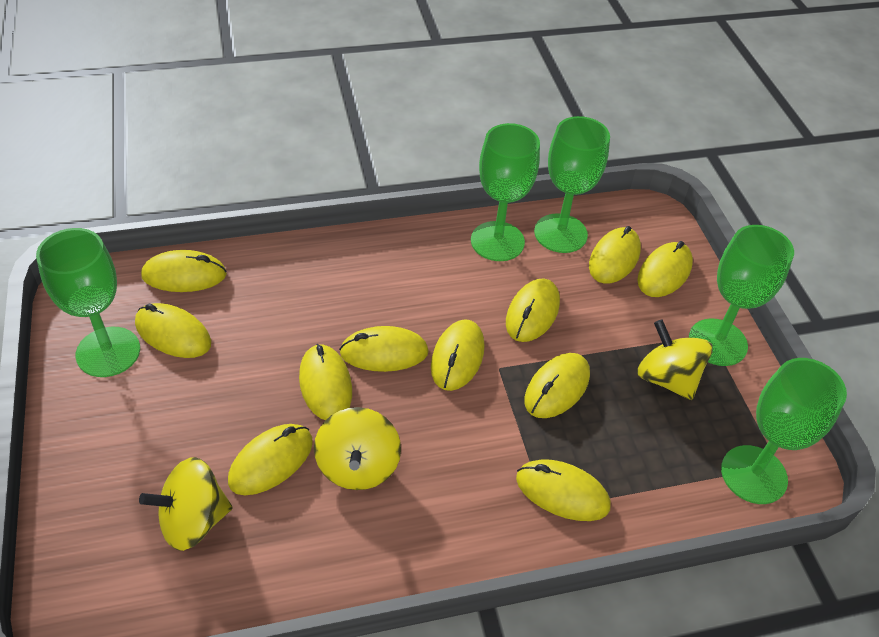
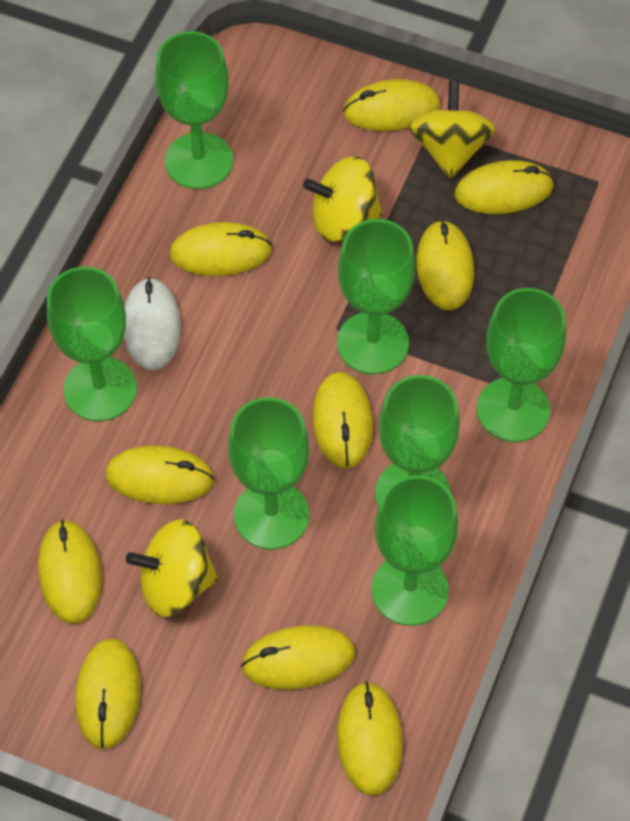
green goblet: [36,228,140,377] [471,123,540,261] [534,116,610,253] [689,225,794,366] [721,358,847,504] = 5 -> [47,267,137,421] [155,31,233,189] [228,397,309,550] [337,219,415,374] [371,475,458,626] [375,375,460,508] [477,288,566,442] = 7
white mouse: none = 0 -> [124,277,181,371] = 1
yellow mouse: [135,303,211,358] [141,250,227,292] [228,424,313,495] [299,344,352,420] [339,326,429,372] [431,319,484,391] [506,278,560,342] [516,459,611,521] [525,353,590,418] [589,226,641,284] [638,241,693,297] = 11 -> [38,520,102,624] [75,638,140,749] [105,446,214,504] [169,222,272,276] [241,625,355,690] [313,372,373,469] [337,681,403,796] [343,79,440,131] [416,220,474,310] [455,160,554,214] = 10

